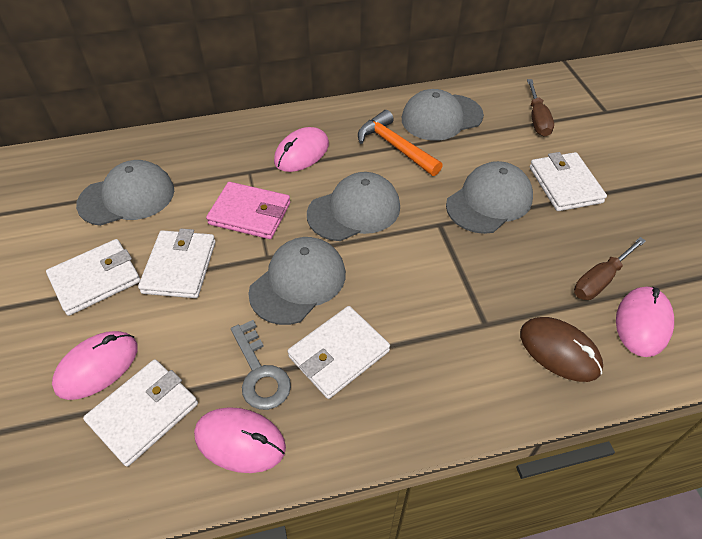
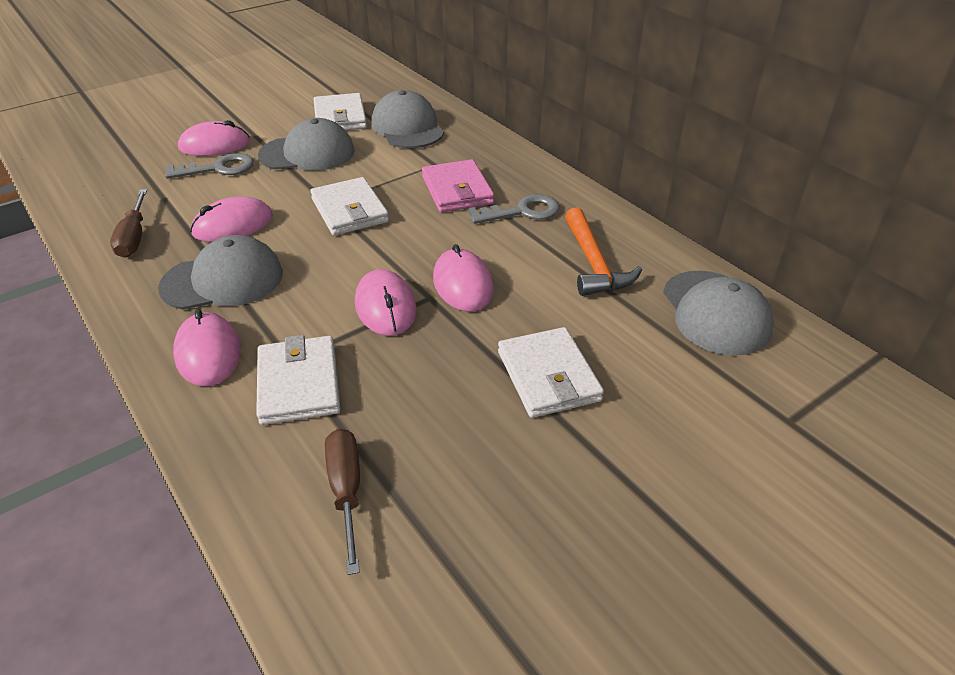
brown mouse: [520,317,603,382] = 1 -> none = 0
grey cap: [76,160,174,226] [248,237,346,325] [307,172,400,241] [402,89,484,141] [446,161,533,234] = 5 -> [158,235,283,310] [258,118,355,171] [371,90,444,148] [663,271,774,356] = 4
grey key: [231,320,291,410] = 1 -> [165,153,254,179] [468,194,560,224] = 2
pink mouse: [52,331,138,400] [194,407,286,473] [274,127,329,172] [616,287,674,357] = 4 -> [173,309,241,386] [178,120,250,156] [190,196,273,242] [355,269,416,336] [433,244,494,312] = 5
white wallet: [46,239,141,316] [83,359,198,467] [138,229,216,298] [288,306,390,399] [530,152,607,211] = 5 -> [256,335,340,425] [310,177,389,236] [314,93,367,130] [498,327,604,418] = 4

